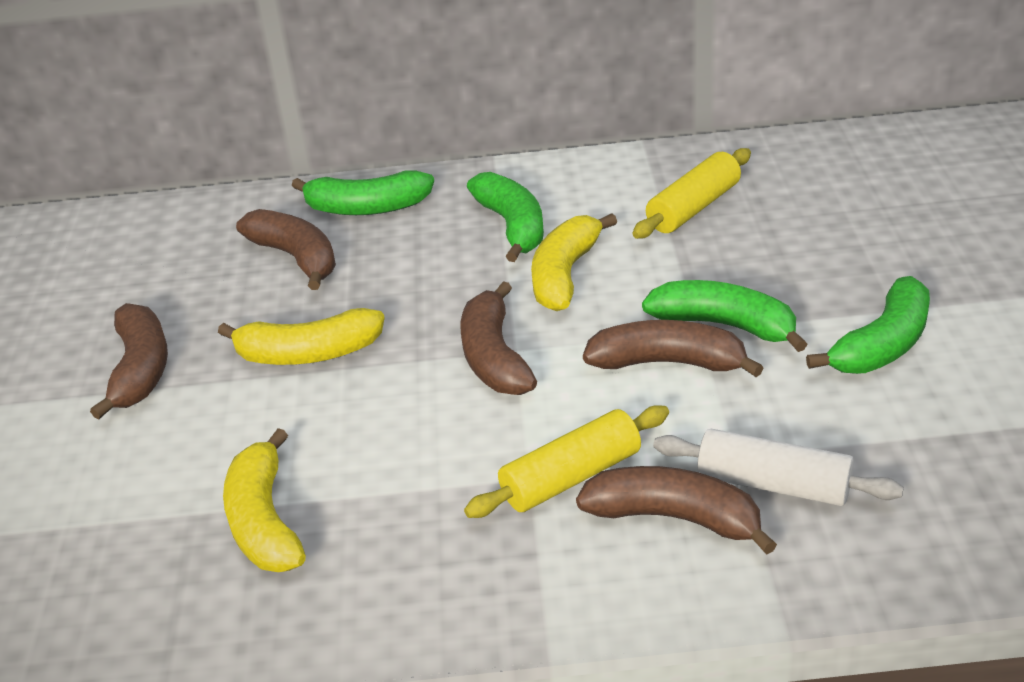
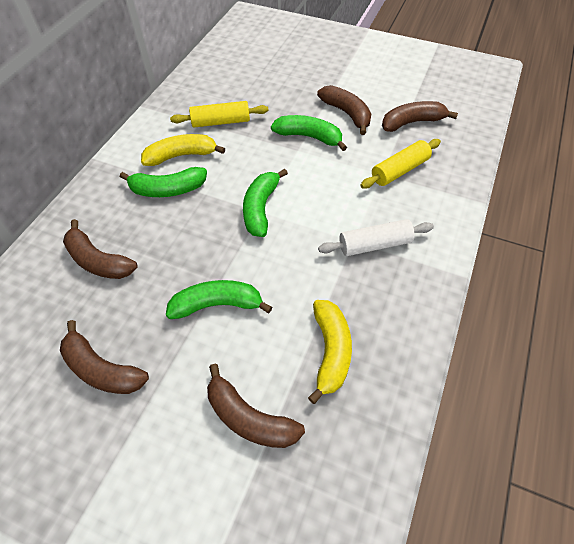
yellow banana: [218,308,385,365] [223,428,306,572] [531,213,617,311] = 3 -> [141,134,225,166] [308,300,352,404] = 2

